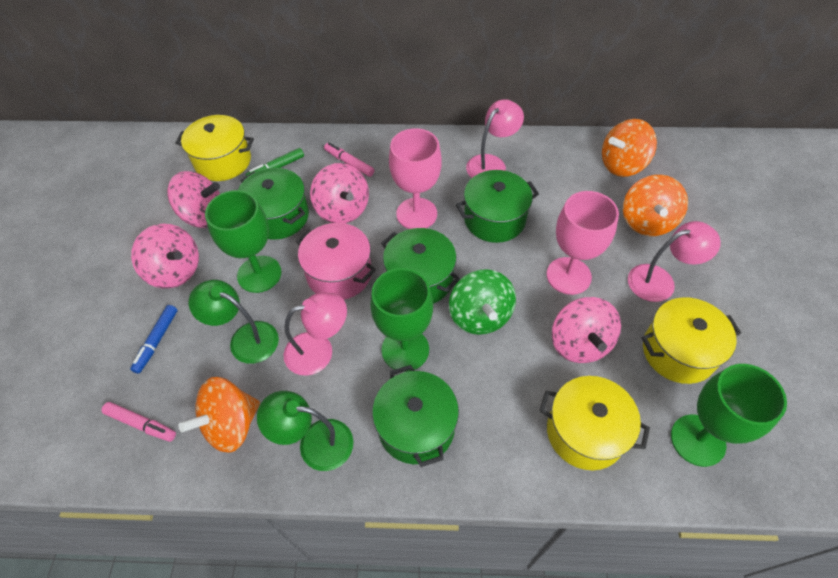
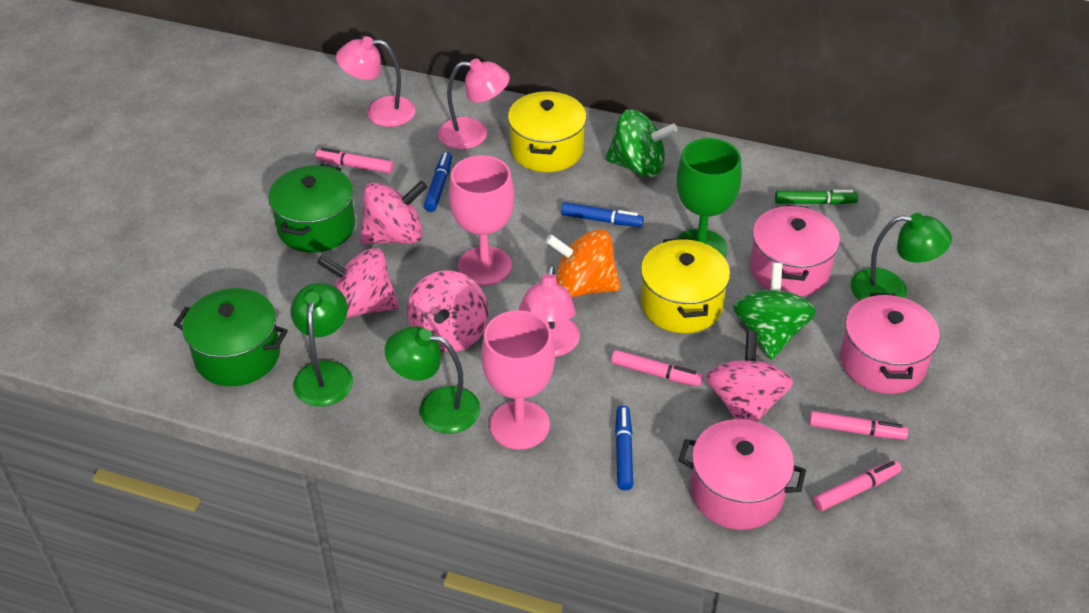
blue marker: [130,305,178,374] = 1 -> [424,152,452,212] [561,202,644,227] [615,405,633,491] = 3
green goblet: [205,190,281,293] [370,268,433,372] [671,364,787,467] = 3 -> [676,138,742,258] = 1
green lamp: [189,280,279,364] [257,391,353,471] = 2 -> [291,283,353,407] [385,326,481,434] [850,213,952,301] = 3
green pot: [238,168,309,240] [372,365,459,467] [381,228,460,304] [456,170,539,243] = 4 -> [174,288,288,386] [269,164,355,253] = 2
green spinning top: [449,269,516,335] = 1 -> [605,109,678,177] [733,263,816,360] = 2
orange spinning top: [179,377,260,453] [602,119,657,177] [623,175,688,236] = 3 -> [545,229,621,297] = 1
pink marker: [101,402,176,442] [324,142,374,177] = 2 -> [316,148,393,173] [611,350,703,386] [809,411,908,440] [813,460,901,511] = 4
pink pot: [296,223,376,300] = 1 -> [678,419,806,530] [750,204,840,296] [840,293,940,394] = 3
yellow pot: [175,115,254,181] [539,376,650,470] [642,297,741,384] = 3 -> [508,91,587,172] [641,238,730,333] = 2

